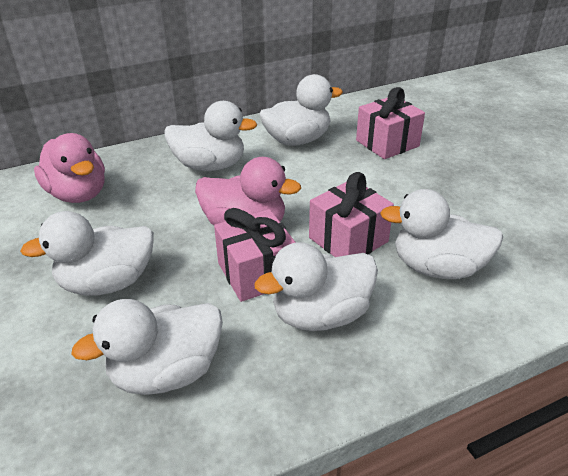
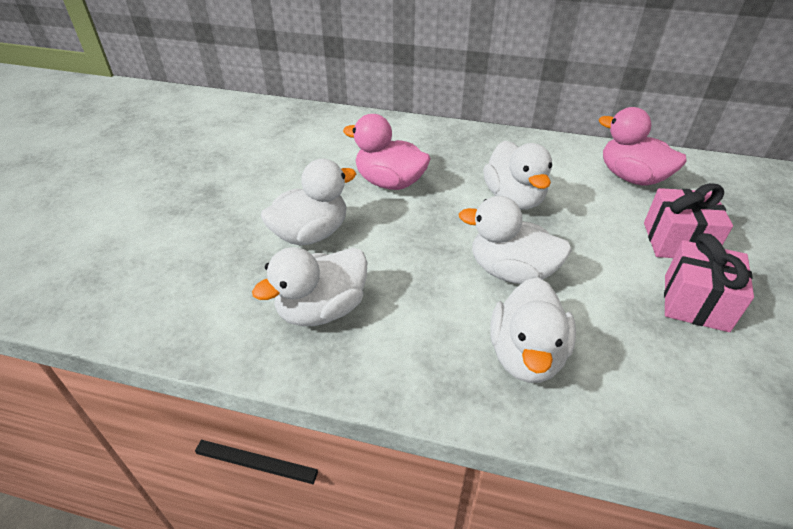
pink gift: [214,208,296,302] [309,172,394,257] [356,87,425,159] = 3 -> [644,183,733,258] [664,233,754,332] = 2
white duck: [20,211,154,296] [71,299,223,395] [164,101,257,171] [254,242,378,331] [259,74,343,146] [380,189,503,279] = 6 -> [252,247,368,326] [261,159,356,246] [459,196,572,284] [483,141,552,210] [490,277,576,383] = 5

